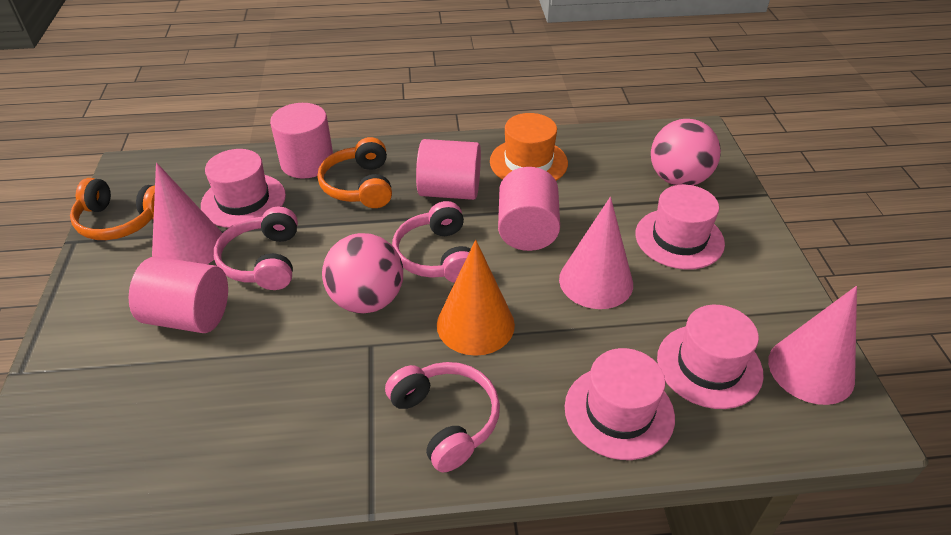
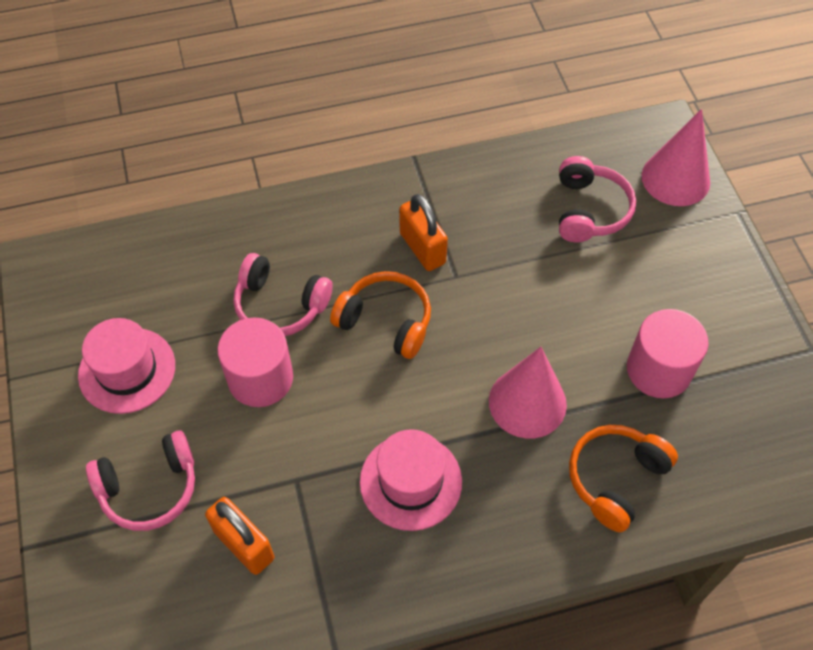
orange cone: [437,240,515,356] = 1 -> none = 0
orange hat: [490,113,568,181] = 1 -> none = 0
orange padlock: none = 0 -> [205,497,274,575] [399,194,448,271] = 2
pink ball: [322,233,403,314] [651,119,721,186] = 2 -> none = 0
pink cone: [152,163,222,264] [559,197,633,309] [768,286,857,405] = 3 -> [489,347,567,439] [642,109,710,206] = 2
pink cylinder: [129,256,228,333] [270,103,333,179] [416,139,481,200] [498,167,560,251] = 4 -> [217,318,293,407] [627,309,709,398] = 2
pink hat: [201,149,286,228] [565,348,675,460] [635,185,725,270] [657,305,764,409] = 4 -> [78,318,175,414] [360,429,462,531] = 2

